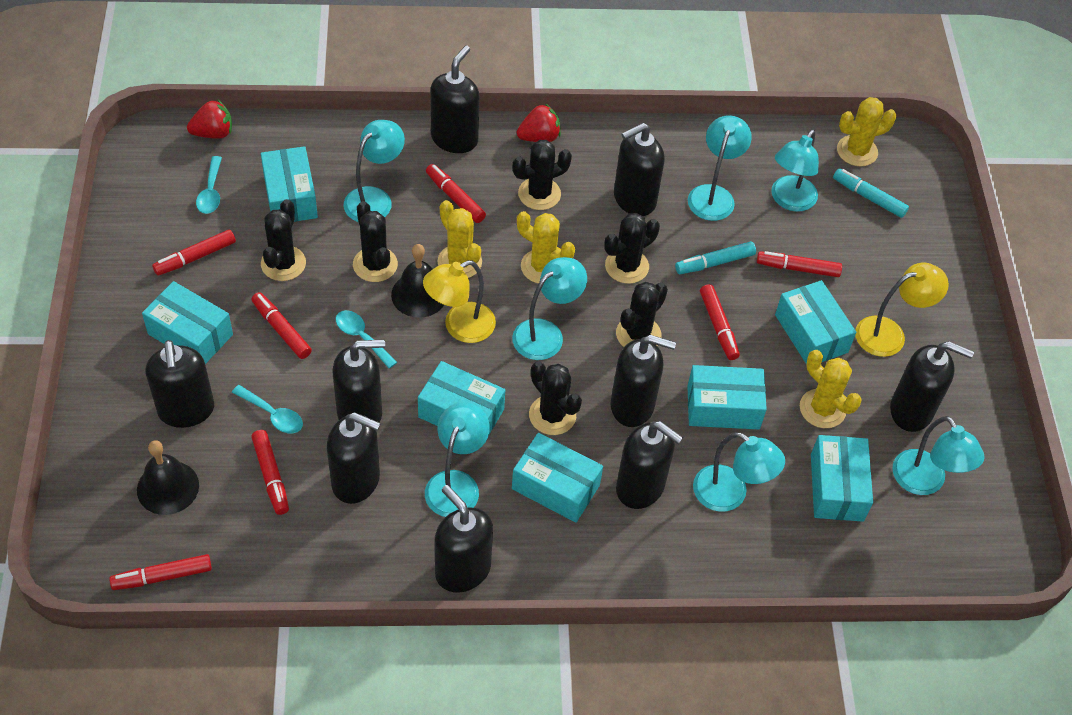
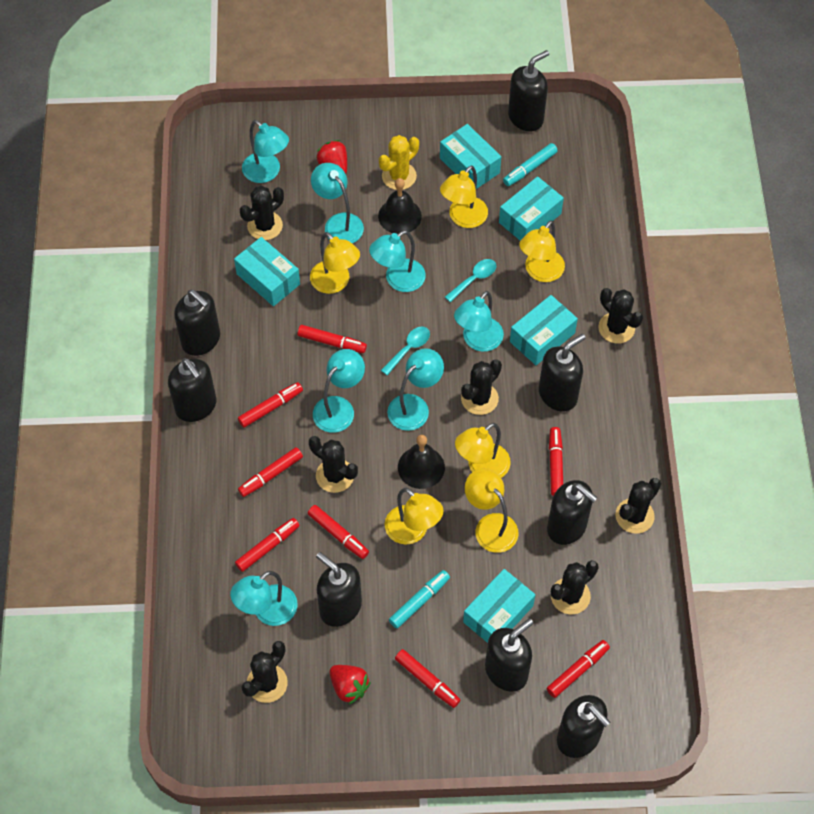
black cactus: [261,199,306,281] [353,201,398,282] [512,140,572,210] [529,362,582,435] [604,213,660,284] [616,282,668,347] = 6 -> [240,186,284,240] [242,641,288,703] [309,436,358,493] [461,360,502,415] [551,560,599,614] [598,288,643,344] [615,478,661,534] = 7
black soap dispenser: [145,340,214,428] [327,412,381,504] [333,340,385,423] [430,45,480,153] [435,485,493,593] [611,335,676,427] [614,123,665,216] [616,421,683,509] [890,341,974,432] = 9 -> [168,358,217,422] [174,290,220,356] [316,552,362,627] [485,618,533,692] [508,50,549,131] [539,334,586,412] [547,480,598,545] [557,695,610,758] = 8
red marker: [109,554,212,590] [152,229,236,276] [251,292,312,359] [251,430,289,515] [426,164,486,223] [700,284,740,360] [757,251,842,277] = 7 -> [235,518,300,572] [238,382,303,428] [238,447,303,497] [298,325,367,353] [308,505,369,559] [395,649,460,708] [546,640,610,698] [549,427,563,496] = 8
turquoise box: [142,281,233,364] [261,146,318,222] [418,361,505,434] [512,433,603,523] [688,365,767,430] [775,280,856,364] [811,435,873,522] = 7 -> [234,237,300,306] [440,124,501,189] [463,569,535,643] [499,176,564,241] [510,295,578,365] = 5
turquoise spoon: [196,156,222,214] [232,385,303,433] [336,310,397,369] = 3 -> [381,327,430,376] [445,259,496,302] = 2
yellow cactus: [437,200,482,278] [517,211,575,284] [800,350,862,428] [837,97,897,167] = 4 -> [379,135,419,190] = 1
yellow lamp: [423,260,496,343] [855,263,949,357] = 2 -> [310,232,360,294] [385,488,443,545] [440,165,488,228] [455,423,511,478] [465,468,519,553] [519,220,565,282] = 6

